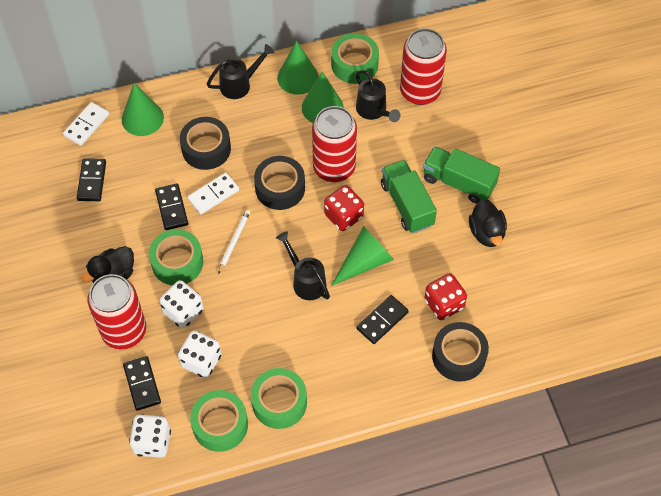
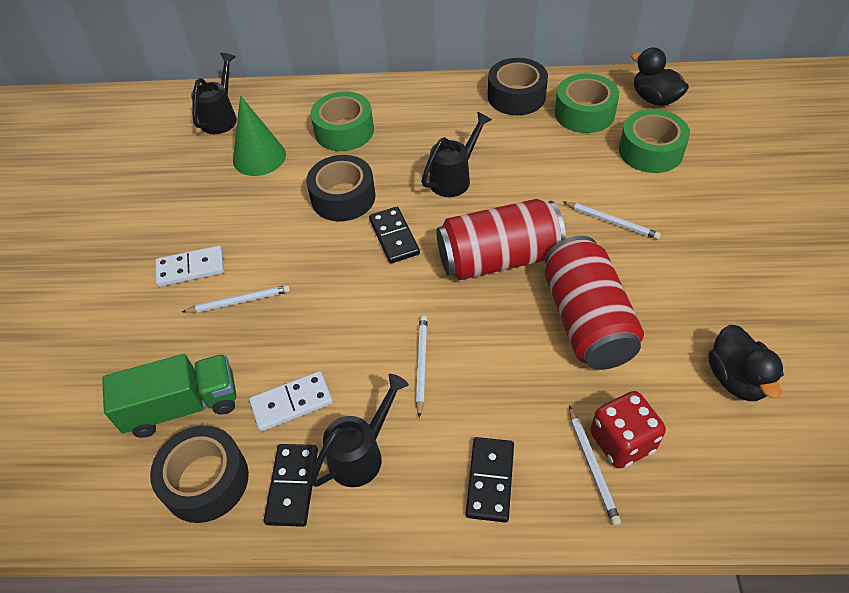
black domino: [77,158,106,201] [123,356,161,411] [155,183,188,230] [356,295,409,344] = 4 -> [264,444,318,527] [369,207,420,263] [466,437,514,523] = 3
green cone: [122,83,164,136] [277,41,319,95] [302,72,344,123] [331,226,394,286] = 4 -> [233,96,286,176] = 1
green tape: [149,229,203,286] [190,390,248,452] [251,368,307,429] [331,33,379,84] = 4 -> [311,91,374,151] [555,73,619,133] [619,109,690,173] = 3
green truck: [381,160,437,233] [423,146,500,204] = 2 -> [102,354,236,438] = 1
red can: [88,274,146,349] [312,106,357,182] [400,28,447,105] = 3 -> [436,199,566,280] [545,236,644,370] = 2
red dice: [324,185,364,231] [424,273,467,320] = 2 -> [590,391,666,469] = 1
white dice: [129,414,171,458] [159,280,203,328] [178,331,221,378] = 3 -> none = 0
white pencil: [218,210,250,274] = 1 -> [182,285,290,313] [416,315,428,418] [563,202,661,239] [569,406,621,526] = 4

